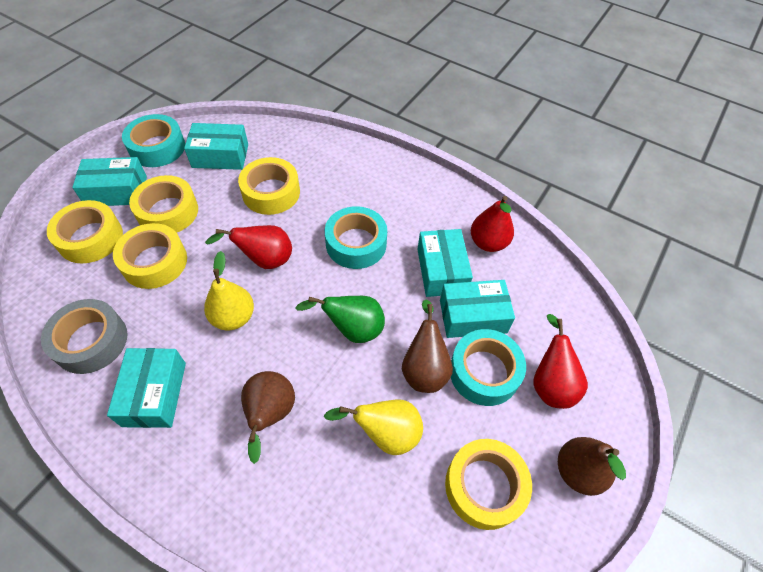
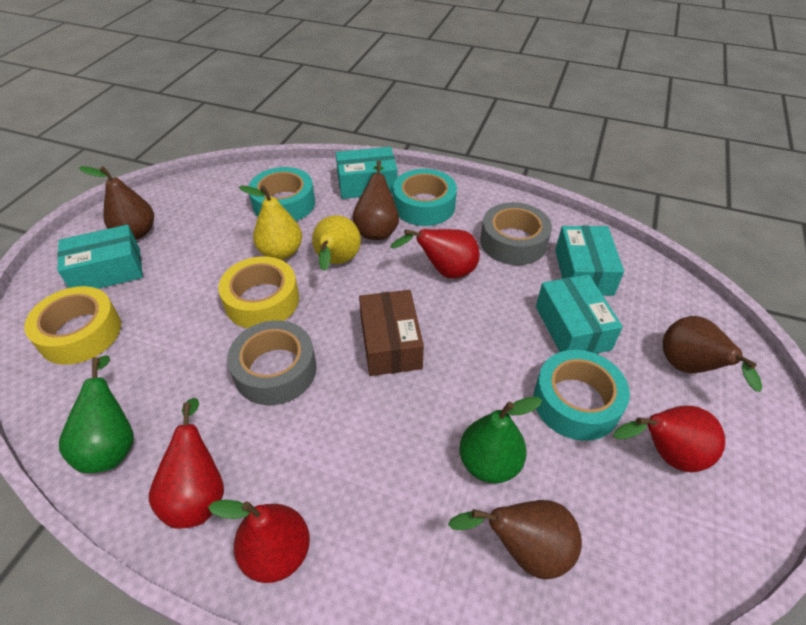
brown box: none = 0 -> [359,290,424,376] = 1
brown pear: [241,371,295,464] [402,300,453,393] [558,437,626,496] = 3 -> [79,166,154,239] [352,161,399,240] [448,500,582,580] [663,316,762,392] = 4
green pear: [295,296,385,343] = 1 -> [59,355,134,473] [459,397,542,484] = 2
grey tape: [41,299,127,374] = 1 -> [227,320,317,405] [480,202,552,265] = 2
red pear: [205,225,292,269] [471,196,514,252] [533,314,588,409] = 3 -> [149,398,224,529] [208,499,310,583] [391,229,480,278] [613,406,725,472] = 4
turquoise box: [72,157,147,206] [107,348,186,428] [184,123,248,170] [417,229,473,297] [440,280,515,338] = 5 -> [57,225,143,289] [336,147,398,199] [536,274,623,354] [555,226,624,296] = 4
yellow tape: [47,200,123,263] [113,223,187,289] [129,175,198,233] [238,157,300,215] [445,439,532,530] = 5 -> [24,286,121,365] [218,256,299,328] = 2

